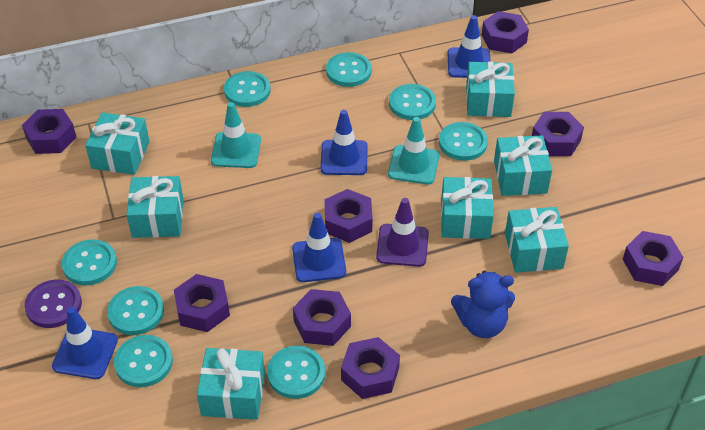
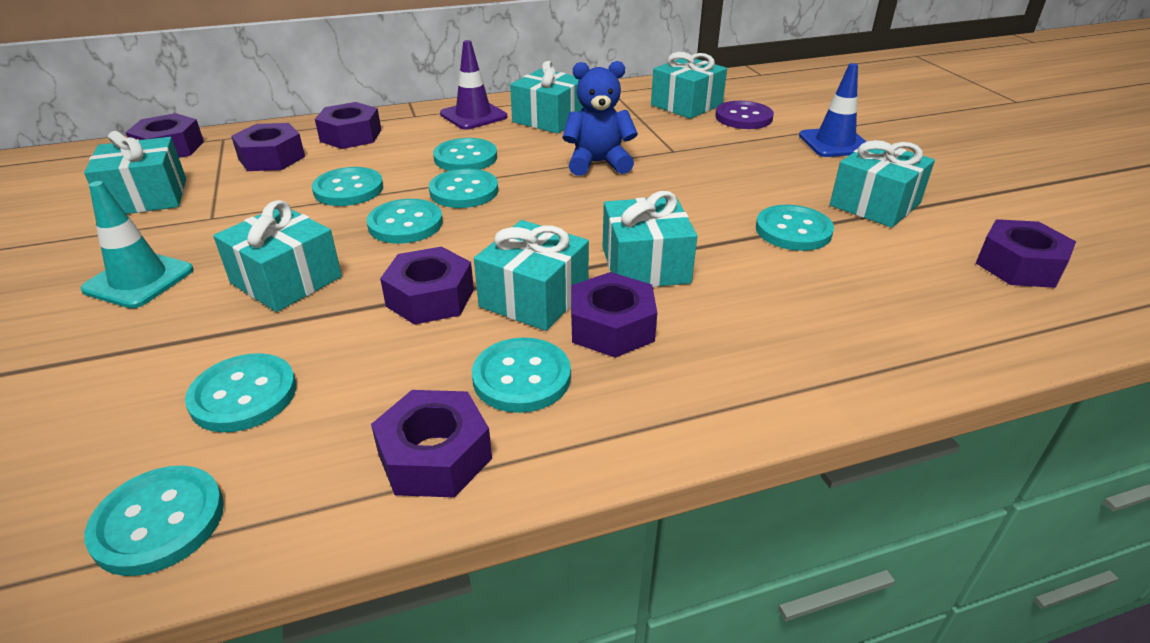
blue traffic cone: [52,307,118,379] [292,213,346,282] [321,110,368,175] [448,15,491,78] = 4 -> [799,63,866,157] = 1
purple nut: [22,109,76,154] [174,274,230,332] [293,289,351,346] [324,189,373,243] [341,337,400,399] [482,11,529,53] [532,112,584,156] [623,231,683,286] = 8 -> [126,113,204,158] [231,123,305,171] [315,102,381,149] [371,390,492,498] [380,246,474,325] [571,272,657,358] [976,219,1076,288] = 7
turquoise traffic cone: [211,102,261,168] [388,117,439,185] = 2 -> [81,181,194,309] = 1

